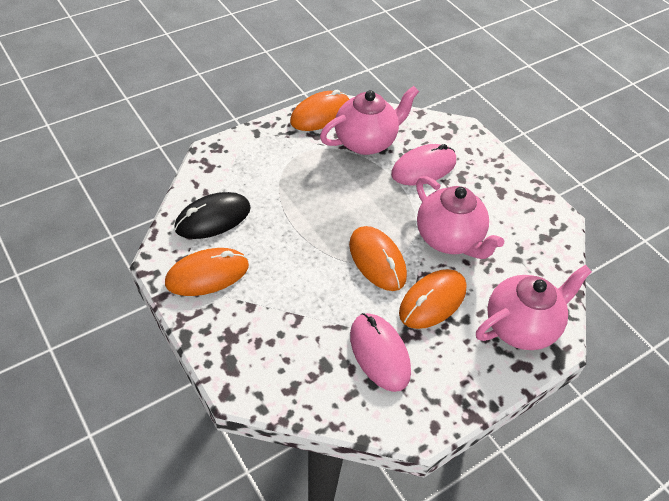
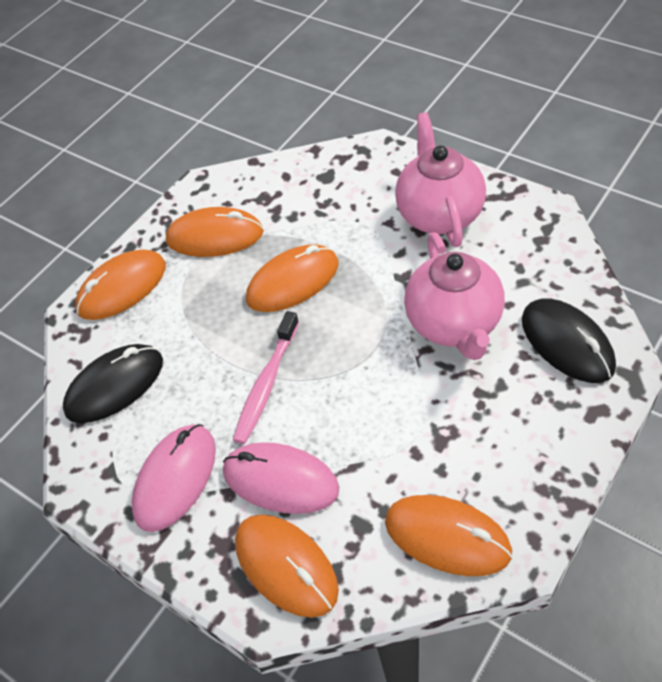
black mouse: [174,192,251,239] = 1 -> [63,344,163,423] [522,298,616,383] = 2
orange mouse: [165,248,249,296] [290,90,350,131] [349,226,407,291] [399,269,467,329] = 4 -> [75,249,166,320] [166,207,264,257] [235,515,339,618] [246,244,339,312] [385,495,513,576] = 5
pink teapot: [320,86,419,155] [416,176,504,259] [476,265,592,350] = 3 -> [395,112,486,247] [404,232,505,360] = 2
pink toothbrush: none = 0 -> [233,311,299,444] = 1

